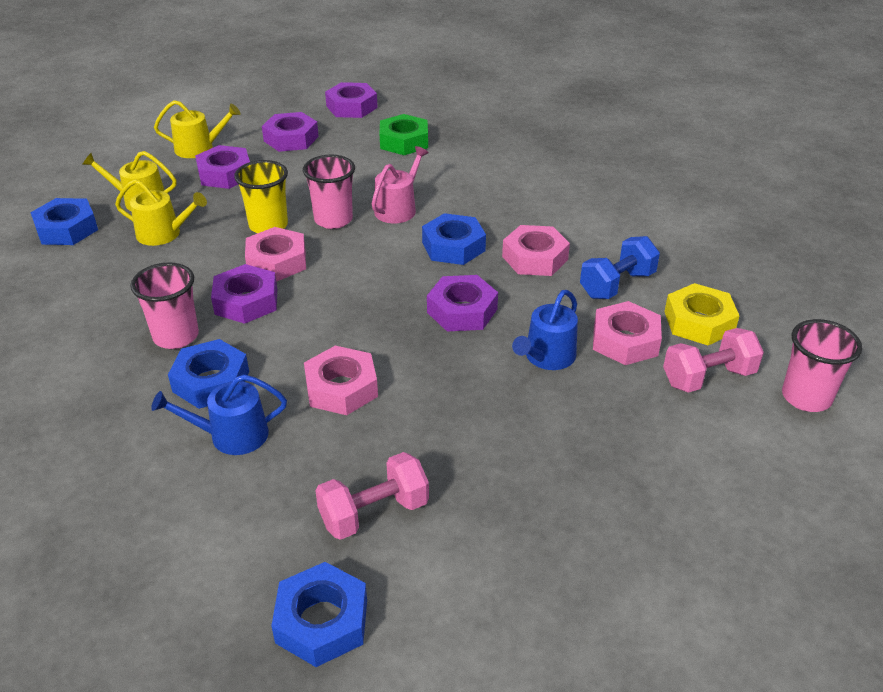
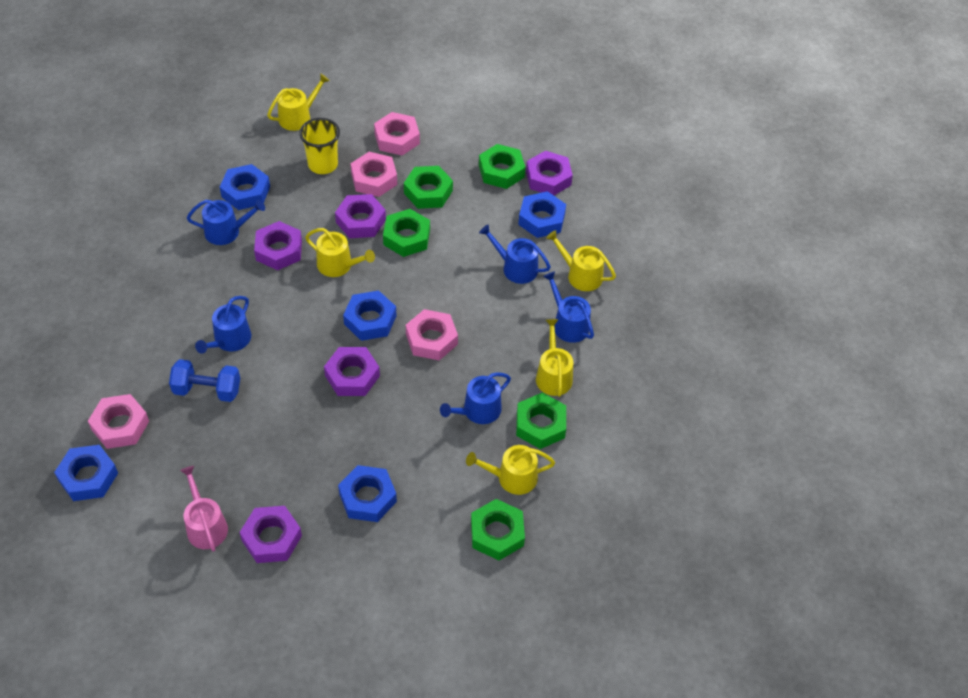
blue nut: [30,198,98,245] [168,339,249,409] [271,562,367,667] [422,213,486,265] = 4 -> [54,445,118,501] [220,164,270,210] [338,465,397,522] [343,291,396,341] [518,191,566,238] = 5
blue watering can: [151,374,287,455] [512,290,578,370] = 2 -> [187,200,265,245] [195,296,251,354] [440,372,511,424] [479,224,551,284] [543,271,594,343] = 5
green nut: [379,114,428,155] = 1 -> [383,209,430,257] [404,166,453,209] [471,499,525,560] [479,144,525,189] [516,393,566,449] = 5
pink cup: [130,262,199,349] [303,155,355,229] [782,319,862,412] = 3 -> none = 0
pink dumbbell: [315,452,429,540] [663,328,764,393] = 2 -> none = 0
yellow nut: [664,283,739,345] = 1 -> none = 0
yellow watering can: [82,151,177,211] [115,179,207,246] [154,100,241,158] = 3 -> [267,73,330,131] [305,228,375,277] [466,445,555,495] [536,319,573,397] [546,230,616,291] = 5

